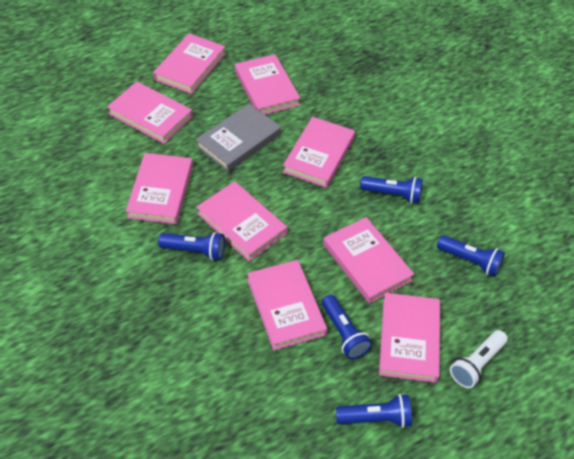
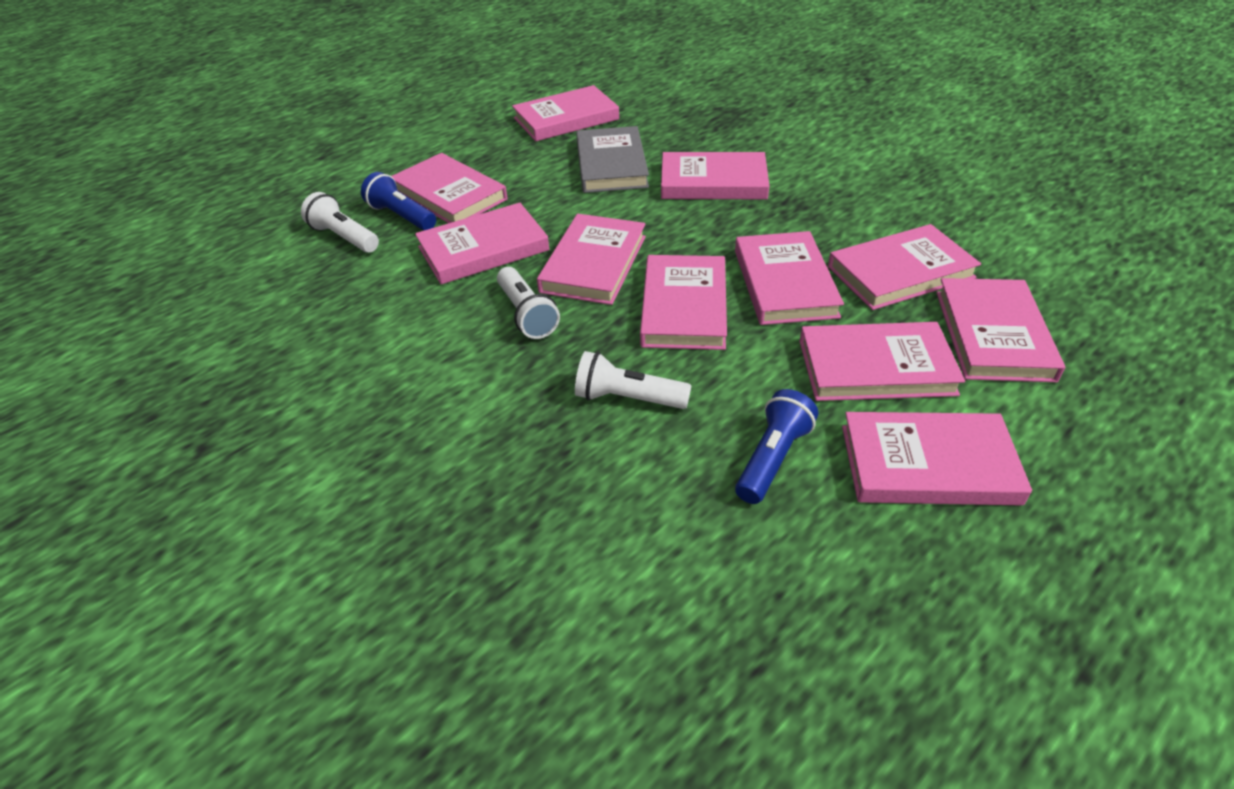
blue flashlight: [158,232,225,261] [322,295,372,359] [336,394,412,428] [360,176,423,204] [437,235,505,277] = 5 -> [361,172,436,231] [735,389,818,504] = 2
pink book: [107,82,193,144] [126,153,193,224] [153,33,226,94] [197,181,287,262] [235,54,301,115] [247,260,327,350] [283,117,355,188] [323,217,414,303] [379,293,440,383] = 9 -> [391,153,507,223] [415,203,549,284] [512,85,619,141] [537,214,646,305] [640,255,727,350] [661,152,770,199] [735,231,844,325] [799,322,965,401] [828,224,981,310] [842,412,1032,505] [937,278,1065,382] = 11
white flashlight: [450,330,508,389] = 1 -> [301,192,379,253] [497,267,560,339] [575,351,691,409] = 3

